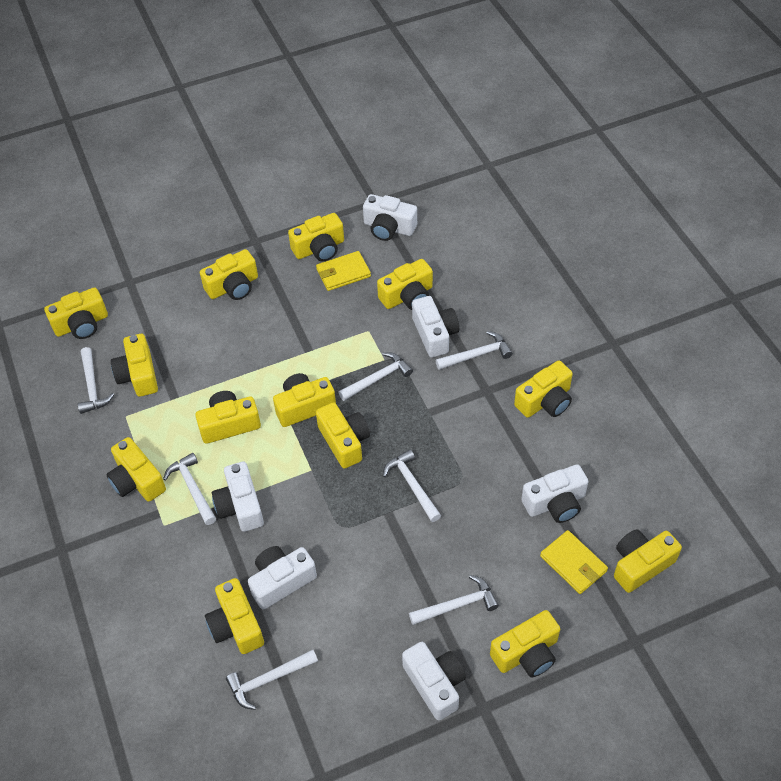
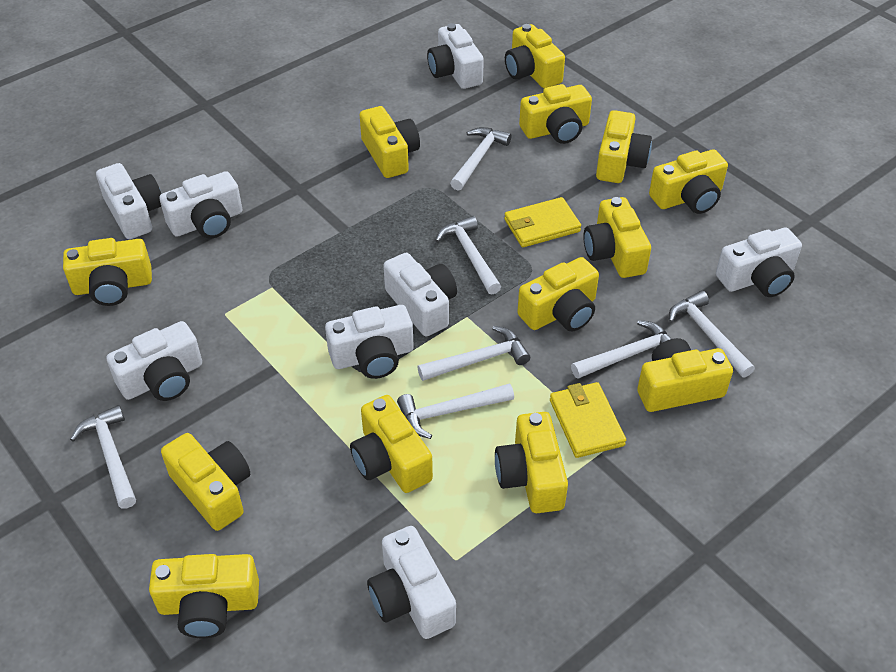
white camera: [212,462,264,532] [248,546,317,610] [363,194,417,241] [402,642,466,720] [412,296,459,357] [521,464,589,523] = 6 -> [96,163,161,239] [106,321,202,401] [160,171,243,239] [325,305,414,379] [367,526,456,639] [383,253,457,336] [427,23,484,89] [716,227,802,297] = 8

